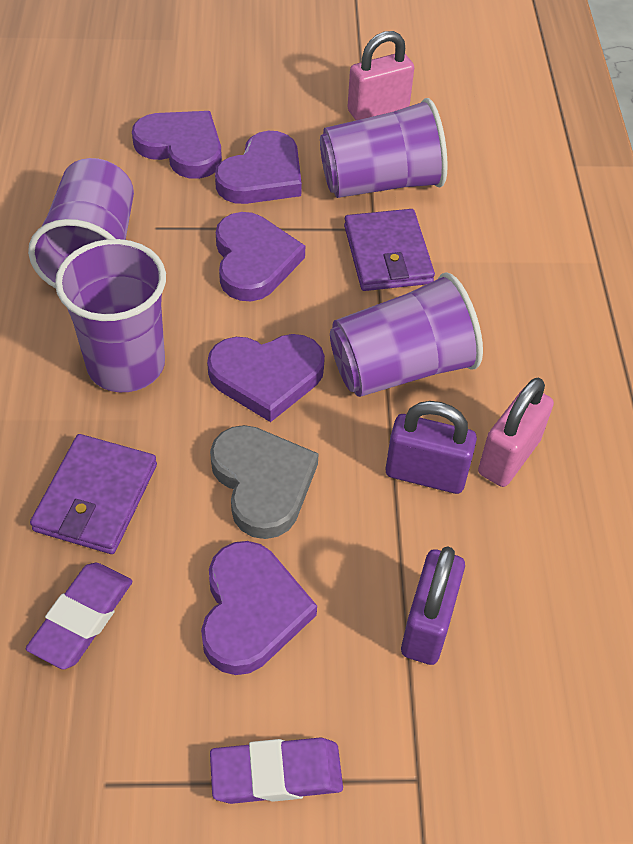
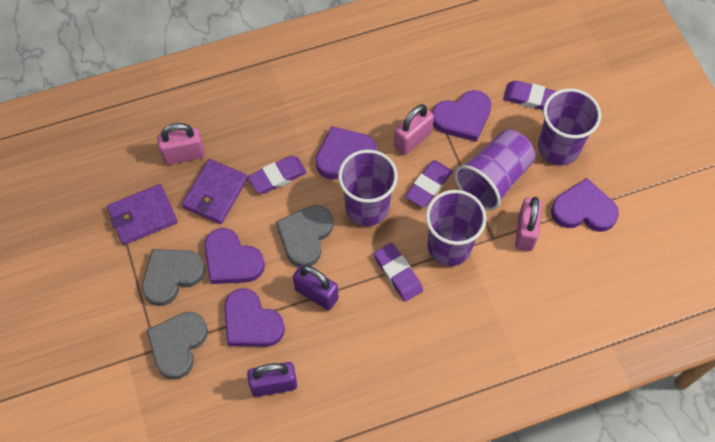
grey heart: [210,425,319,539] = 1 -> [142,249,205,306] [146,312,208,380] [276,205,334,267] = 3
pink padlock: [347,31,414,120] [478,378,554,487] = 2 -> [157,123,205,165] [394,104,434,155] [515,197,542,251] = 3
purple eraser: [26,563,133,669] [210,738,343,804] = 2 -> [248,156,307,194] [374,242,423,302] [405,160,453,208] [503,80,556,110] = 4

